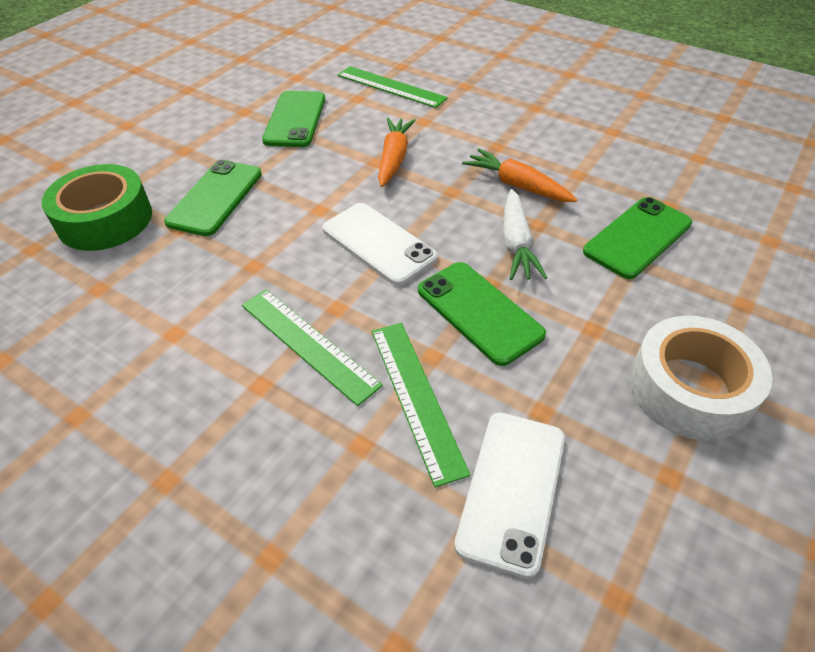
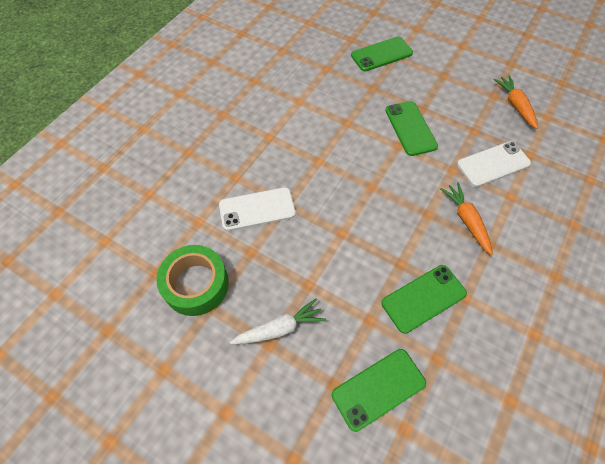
green ruler: [242,289,383,406] [338,66,447,108] [372,323,471,488] = 3 -> none = 0
white tape: [630,316,773,441] = 1 -> none = 0

